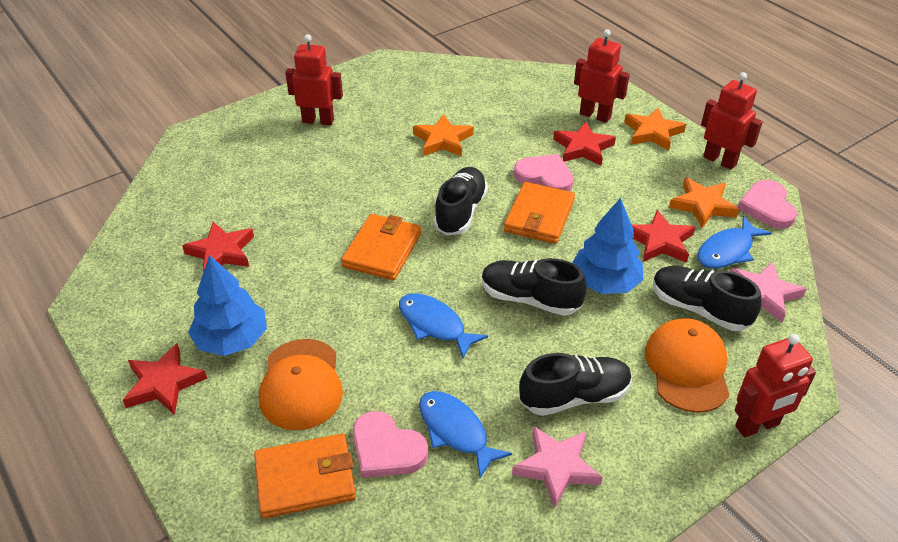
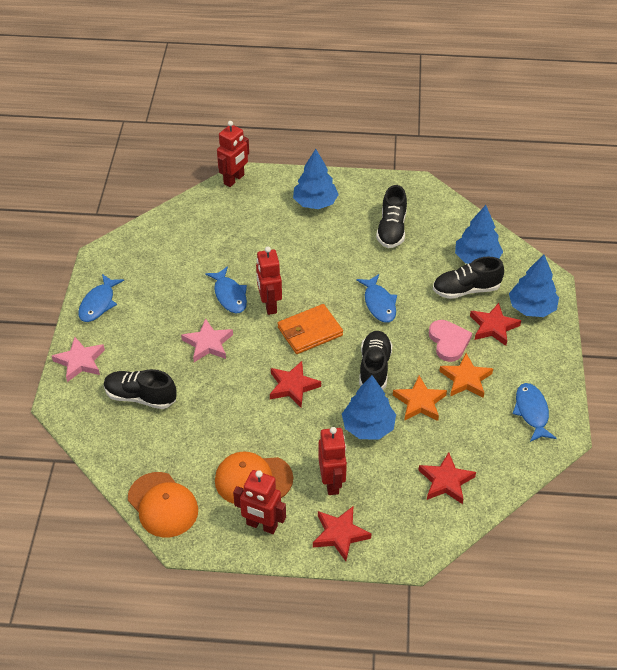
blue fish: [399,293,488,359] [419,391,512,478] [697,216,772,268] = 3 -> [78,274,124,322] [205,266,247,313] [356,274,397,323] [513,383,557,442] = 4
blue tree: [188,255,267,356] [572,198,644,294] = 2 -> [293,149,339,209] [342,375,396,440] [455,205,503,264] [509,255,559,317] = 4
orange star: [413,114,474,156] [624,108,686,151] [669,177,739,228] = 3 -> [393,376,447,421] [439,353,493,398] = 2
orange wallet: [254,434,356,519] [341,214,421,280] [504,182,575,244] = 3 -> [278,304,343,354] = 1
pink heart: [353,411,428,478] [514,154,574,191] [738,180,797,229] = 3 -> [429,320,472,362] = 1

